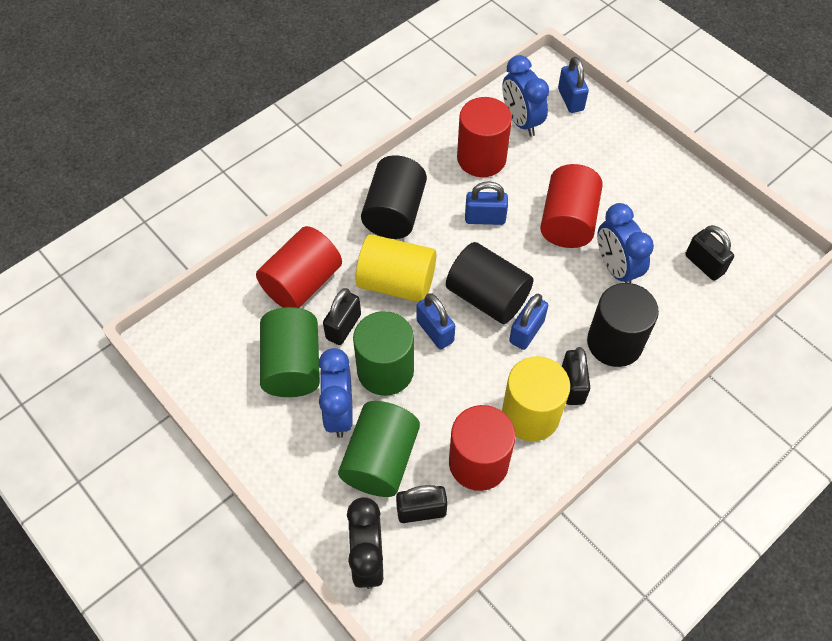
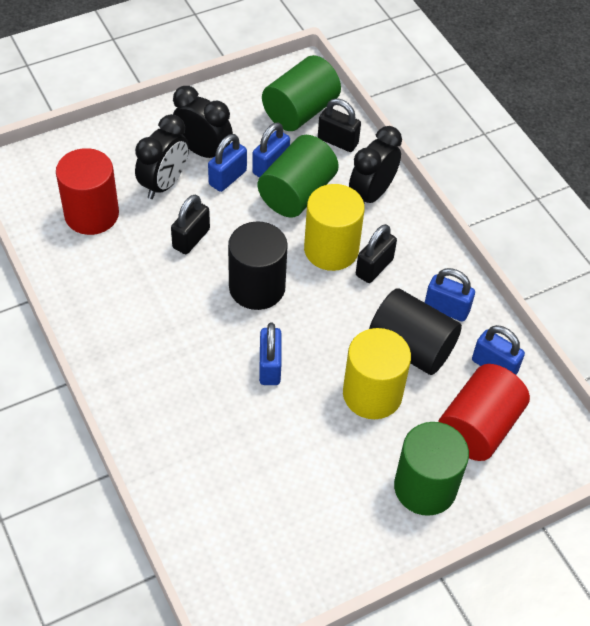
black clock: [347,497,383,589] = 1 -> [135,114,189,199] [173,86,233,158] [349,126,402,203] = 3
black cylinder: [361,155,427,239] [446,242,533,324] [587,283,659,367] = 3 -> [228,221,288,310] [369,288,462,375] = 2
black padlock: [323,288,361,345] [396,485,448,523] [562,347,590,405] [685,225,734,281] = 4 -> [171,194,210,254] [318,98,361,152] [356,224,397,283] = 3
blue clock: [319,348,353,438] [502,55,549,136] [597,203,654,283] = 3 -> none = 0
blue padlock: [417,293,455,349] [465,181,508,225] [509,294,548,350] [558,57,589,113] = 4 -> [208,134,247,192] [252,123,290,178] [259,323,282,385] [425,268,475,322] [472,325,525,375] = 5
red cylinder: [256,226,342,308] [449,405,516,491] [457,97,512,177] [540,164,603,248] = 4 -> [56,148,119,235] [438,364,530,461] = 2

